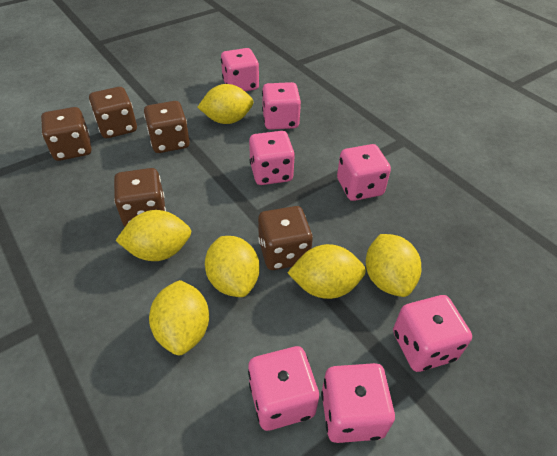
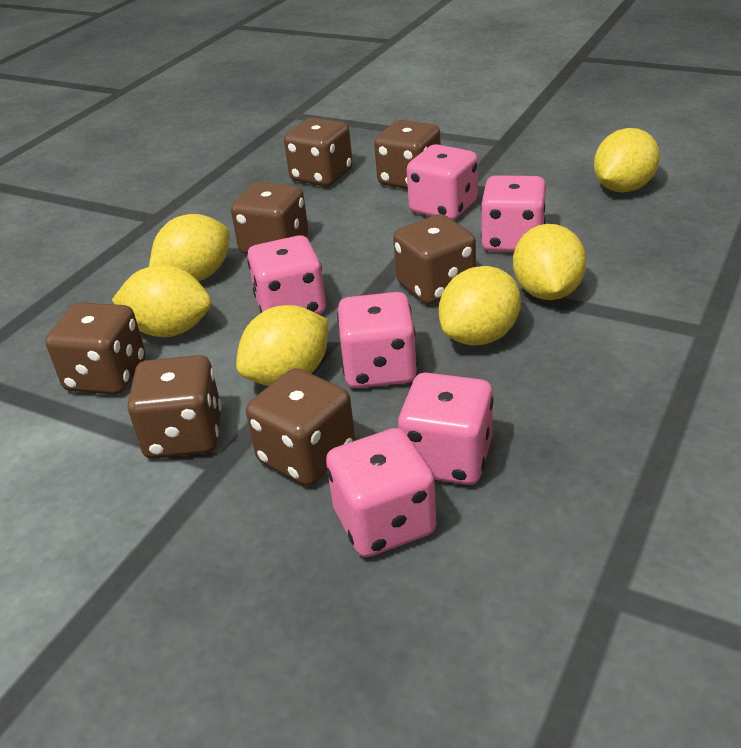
brown dice: [41,107,91,161] [89,87,137,138] [114,168,166,226] [144,101,190,153] [258,206,313,270] = 5 -> [45,302,145,394] [128,355,221,459] [231,182,308,255] [246,368,355,486] [284,118,353,187] [374,120,441,189] [393,214,476,304] = 7
pink dice: [221,48,259,91] [248,346,319,431] [249,131,295,185] [262,82,301,130] [321,363,395,443] [337,144,391,201] [393,295,472,372] = 7 -> [247,235,326,315] [326,428,436,557] [337,292,417,388] [398,373,494,485] [407,144,478,220] [481,175,546,252] = 6

